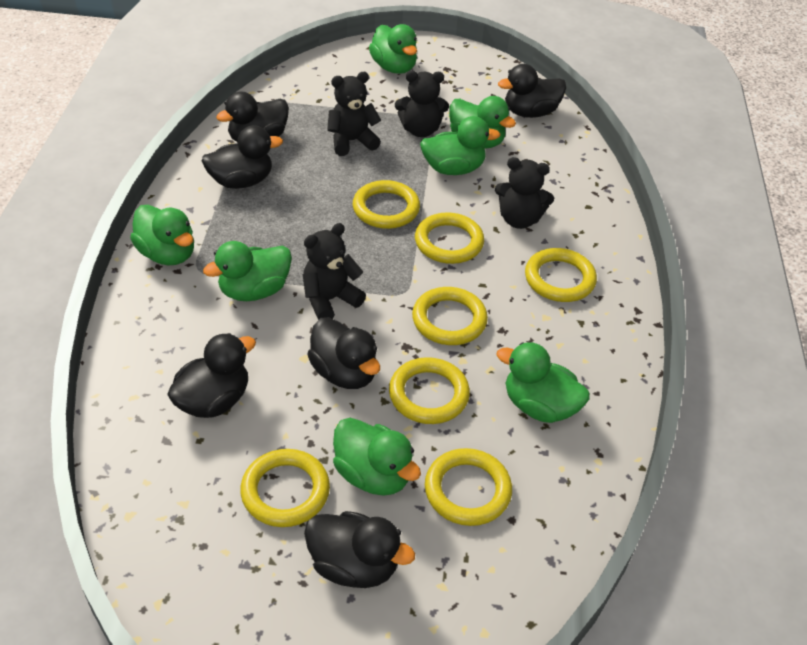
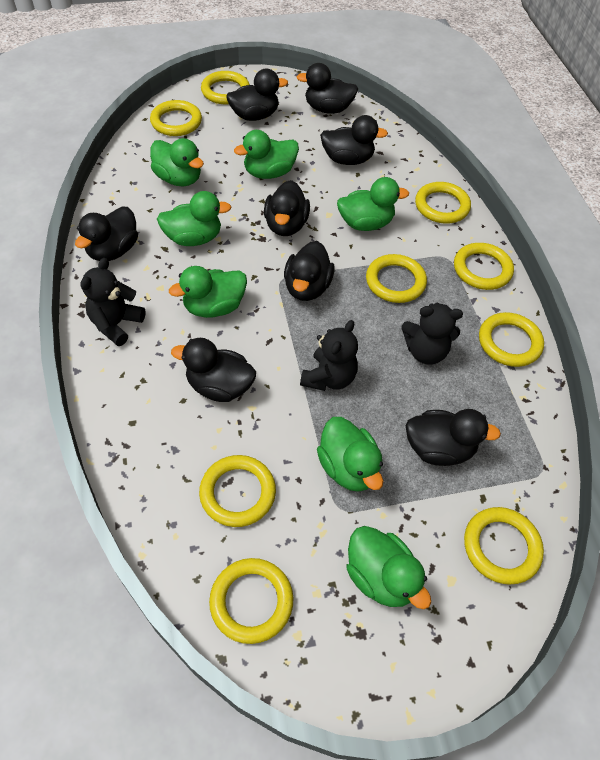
black duck: [167,333,256,418] [202,125,283,189] [216,91,289,142] [304,511,415,588] [307,317,380,389] [498,64,566,118] = 6 -> [75,207,138,261] [171,338,256,402] [226,69,288,121] [264,180,310,236] [284,241,335,301] [297,63,358,114] [320,115,388,165] [406,409,501,466] = 8
black teddy bear: [303,223,366,320] [327,72,381,156] [395,71,449,137] [495,157,554,229] = 4 -> [80,258,146,346] [300,320,358,391] [401,303,463,364] = 3
yellow ring: [240,449,330,527] [353,180,420,229] [389,357,470,424] [412,287,488,345] [415,212,484,264] [425,448,512,526] [525,248,597,302] = 7 -> [150,100,202,136] [199,455,276,527] [201,71,250,105] [209,558,294,644] [366,254,427,303] [415,182,471,224] [454,243,514,290] [464,507,544,585] [479,312,544,367] = 9

